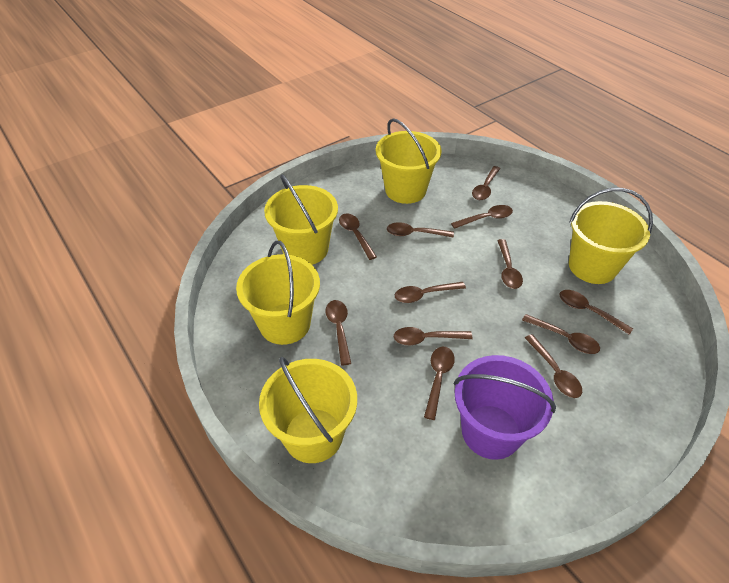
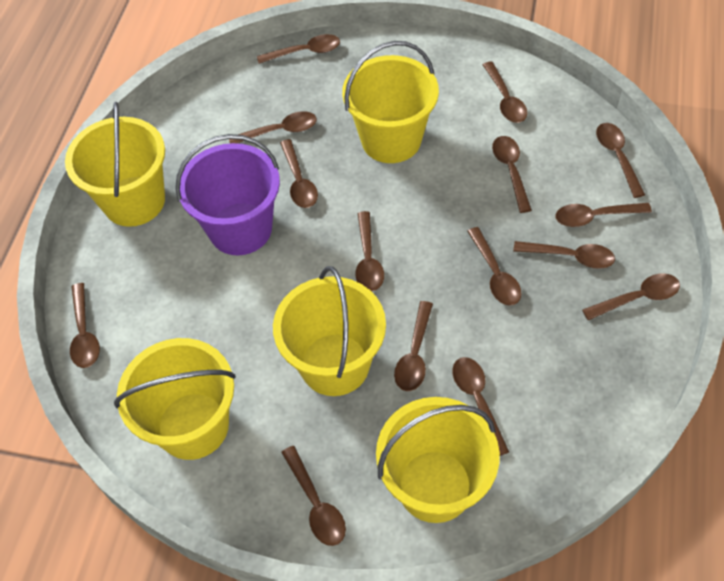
brown spoon: [325,300,351,365] [339,213,377,260] [387,222,454,238] [394,327,473,345] [395,282,466,303] [424,347,455,420] [451,205,513,229] [472,166,500,200] [497,239,523,289] [522,314,600,354] [525,334,582,398] [559,290,633,335] = 12 -> [70,283,100,368] [229,111,317,143] [257,34,340,64] [280,139,318,208] [281,446,346,546] [355,211,384,292] [394,301,433,391] [452,357,509,456] [467,227,522,306] [483,61,527,123] [492,136,532,213] [513,241,615,269] [555,203,652,227] [582,273,680,320] [596,123,645,198] = 15

